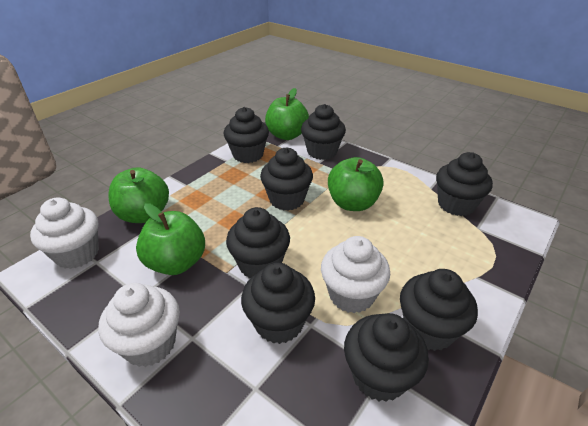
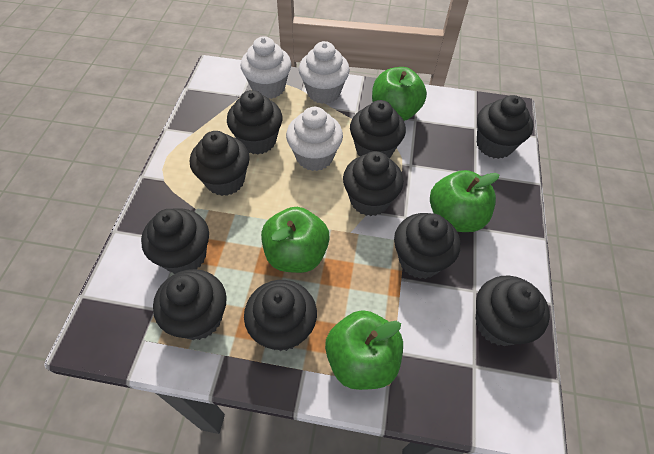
black cupcake: [224,107,269,163] [226,207,290,278] [241,263,315,344] [260,148,313,211] [301,104,346,160] [344,313,429,402] [400,269,478,351] [436,152,493,216] = 8 -> [141,208,209,274] [153,269,227,340] [190,131,250,196] [227,90,282,154] [244,280,317,351] [343,151,404,216] [350,100,406,158] [394,213,460,279] [476,276,550,346] [477,95,534,159] = 10

